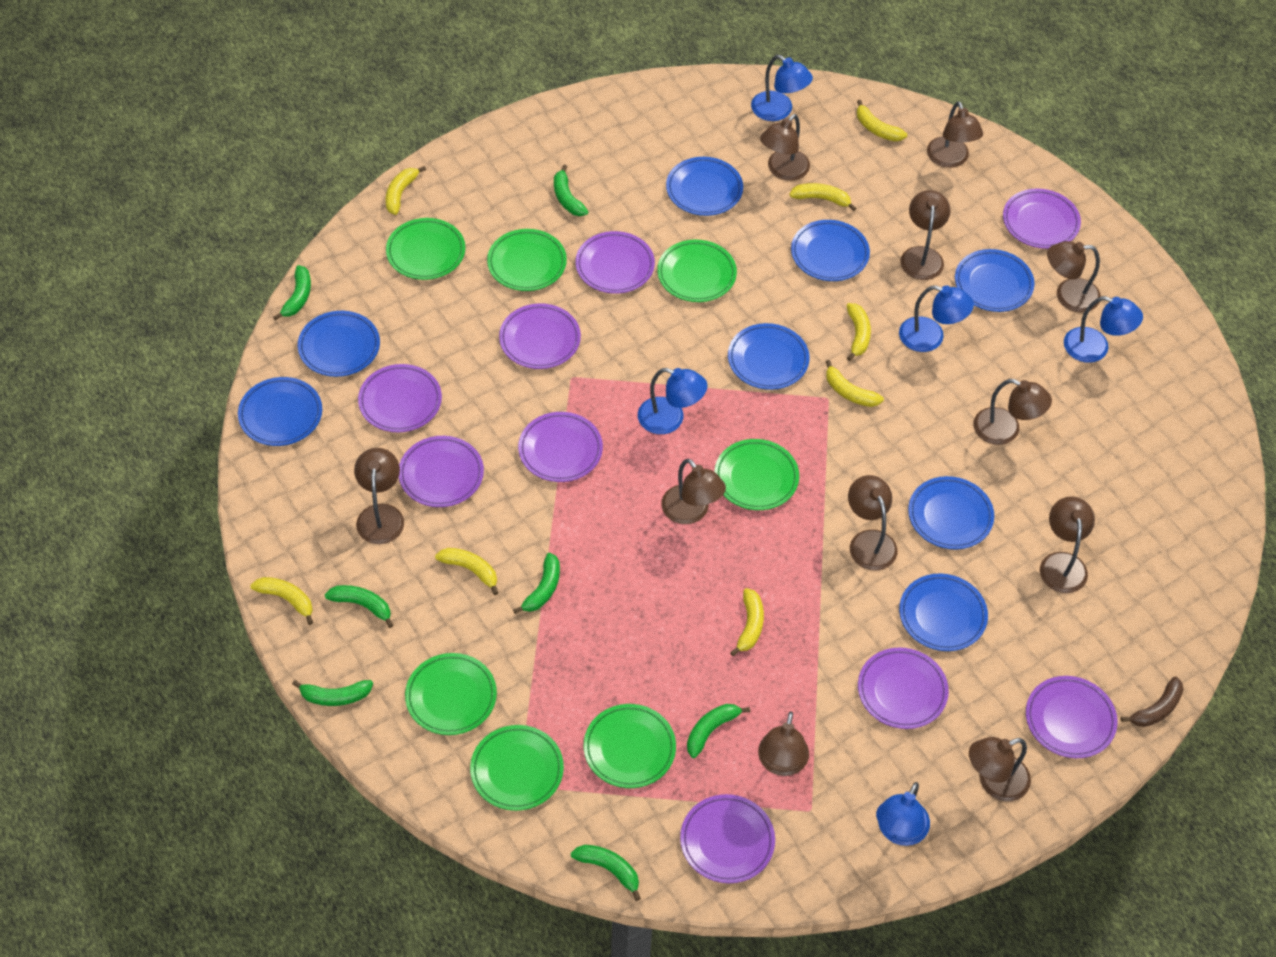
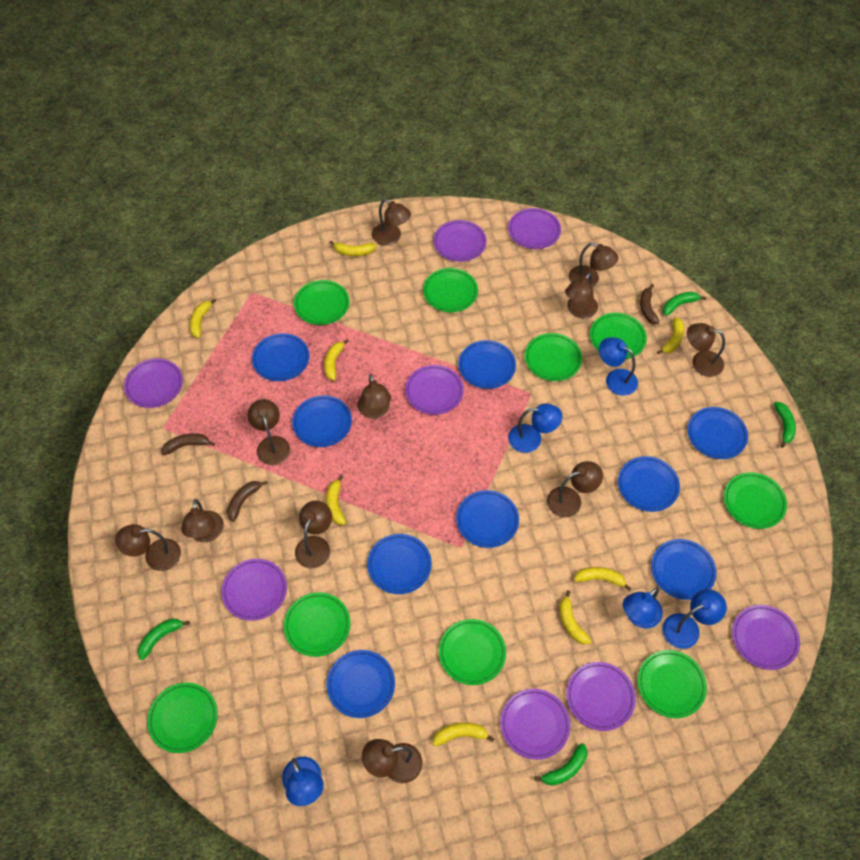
blue plate: [238,377,322,446] [298,311,380,377] [666,157,743,216] [728,323,809,390] [791,220,870,281] [899,573,988,651] [908,476,994,549] [955,249,1035,312] = 8 -> [252,333,309,381] [292,395,352,447] [327,650,395,718] [367,534,432,594] [456,490,519,548] [458,340,516,389] [618,456,680,512] [651,539,716,600] [687,407,748,459] = 9
brown banana: [1121,676,1183,727] = 1 -> [161,433,215,455] [227,481,268,522] [640,284,660,324] = 3
green banana: [273,265,311,320] [292,680,373,706] [325,585,393,628] [513,553,560,614] [554,165,588,216] [571,845,641,901] [687,704,750,758] = 7 -> [138,619,190,660] [534,743,587,786] [663,292,706,316] [774,402,796,448] = 4
green plate: [386,218,465,280] [405,653,497,735] [470,725,564,811] [487,229,567,291] [584,704,676,788] [657,240,737,302] [714,439,799,510] = 7 -> [147,683,218,753] [284,592,350,657] [294,280,349,325] [423,268,478,312] [439,619,506,685] [525,333,582,381] [590,313,647,359] [638,650,707,718] [724,472,787,529] = 9
purple plate: [358,364,442,432] [399,436,484,507] [499,303,581,369] [518,412,603,482] [576,231,655,294] [680,794,775,883] [858,648,949,729] [1003,188,1081,249] [1026,676,1118,758] = 9 -> [124,358,183,408] [221,559,287,621] [405,365,464,415] [433,220,487,262] [500,689,570,760] [508,208,561,249] [566,662,636,731] [732,605,800,670] = 8

